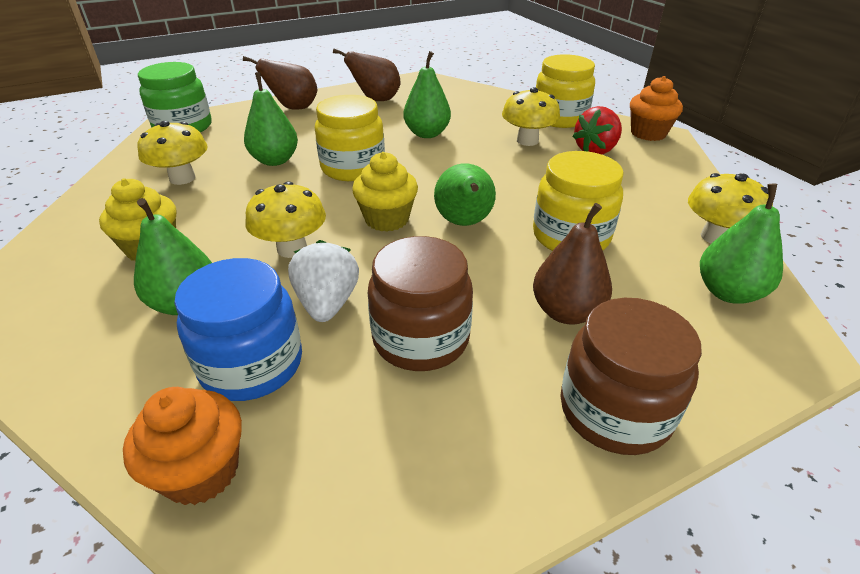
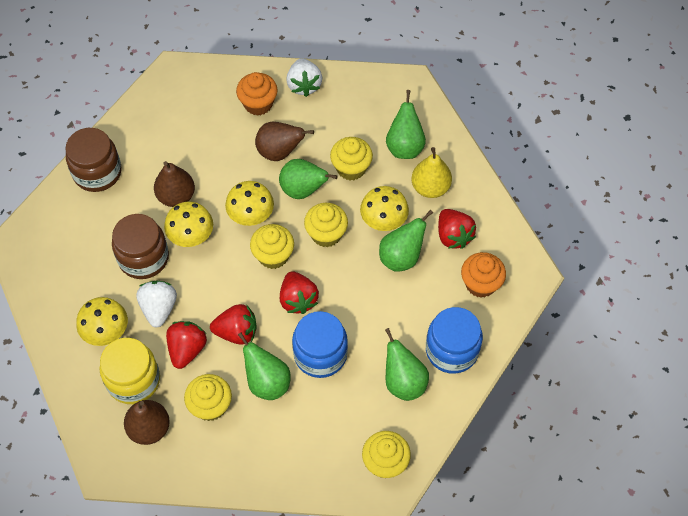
blue jar: [174,258,302,401] = 1 -> [292,311,348,378] [426,307,483,374] = 2
green jar: [138,62,212,132] = 1 -> none = 0
red strawberry: [573,106,622,154] = 1 -> [166,321,207,369] [210,304,257,345] [280,271,319,314] [438,209,476,249] = 4
white strawberry: [288,240,359,322] = 1 -> [136,281,177,328] [286,58,322,97] = 2
yellow cupcake: [99,178,176,261] [352,152,418,232] = 2 -> [184,374,232,421] [250,224,294,269] [304,203,348,247] [330,137,373,181] [362,431,411,478] = 5
yellow jar: [315,95,385,181] [533,151,624,251] [536,54,595,128] = 3 -> [100,338,160,404] = 1
yellow pear: none = 0 -> [412,147,452,198] = 1

